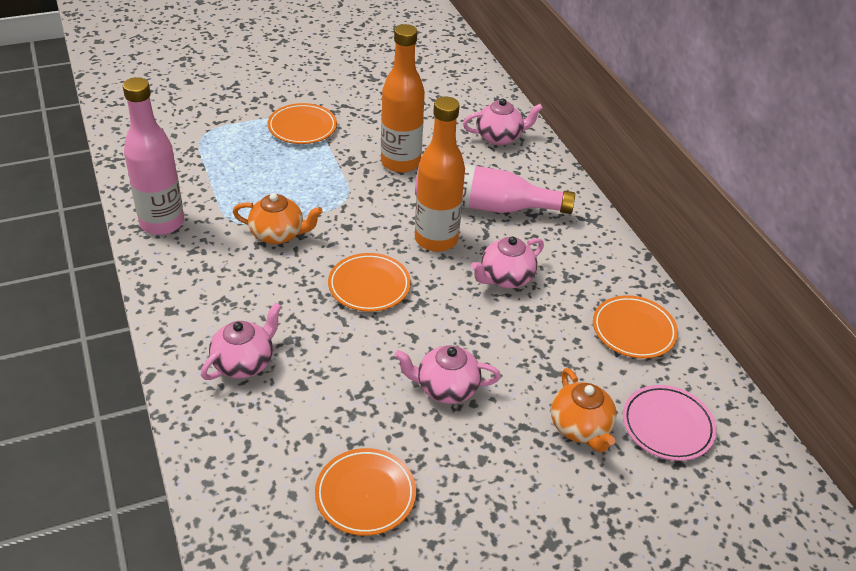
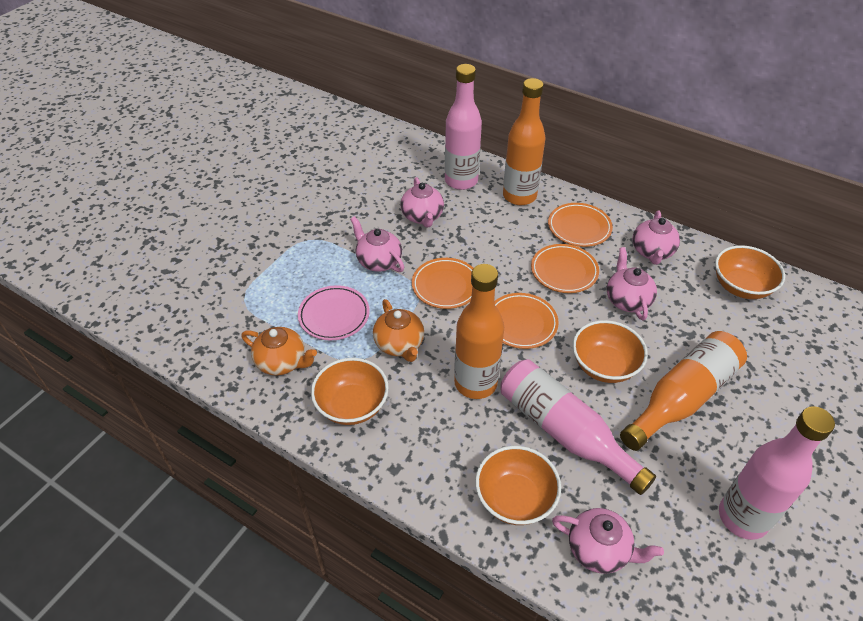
orange bottle: [381,24,425,173] [415,97,465,252] = 2 -> [454,264,504,399] [503,78,545,205] [620,331,747,451] = 3
orange bowl: none = 0 -> [311,358,389,425] [475,446,561,525] [573,320,648,383] [715,245,785,299] = 4
pink bottle: [123,77,184,235] [415,164,575,214] = 2 -> [445,64,482,190] [501,359,656,495] [719,406,835,540] = 3
pink teapot: [201,303,282,380] [394,345,501,404] [463,98,543,145] [471,237,544,288] = 4 -> [350,216,404,272] [400,177,444,227] [552,508,664,574] [607,247,657,320] [632,211,680,265] = 5

